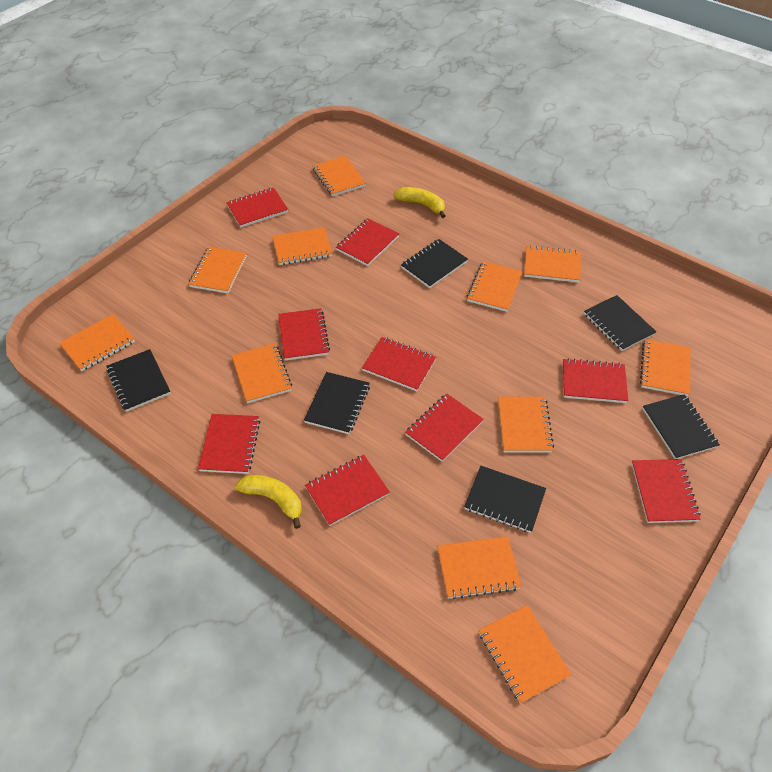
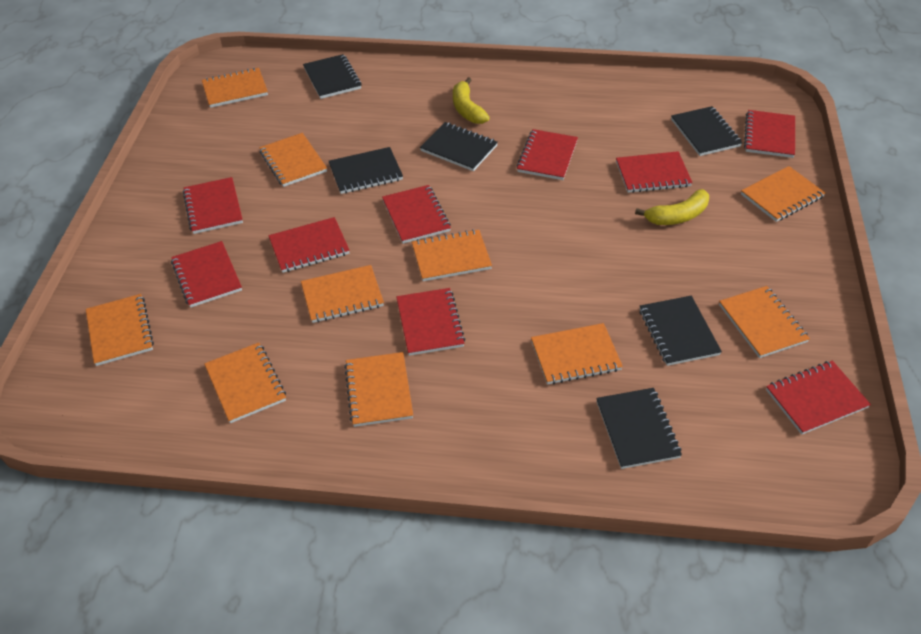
orange notebook: [59,314,135,371] [188,247,247,293] [232,343,292,403] [272,227,332,265] [313,156,366,196] [437,536,521,599] [467,261,523,312] [479,605,571,703] [498,397,554,452] [524,245,581,283] [640,339,691,396] = 11 -> [86,294,154,366] [202,68,268,108] [204,343,286,423] [259,133,327,187] [301,265,384,323] [344,352,413,427] [412,229,492,281] [531,323,623,385] [719,286,810,358] [741,166,825,222] = 10

